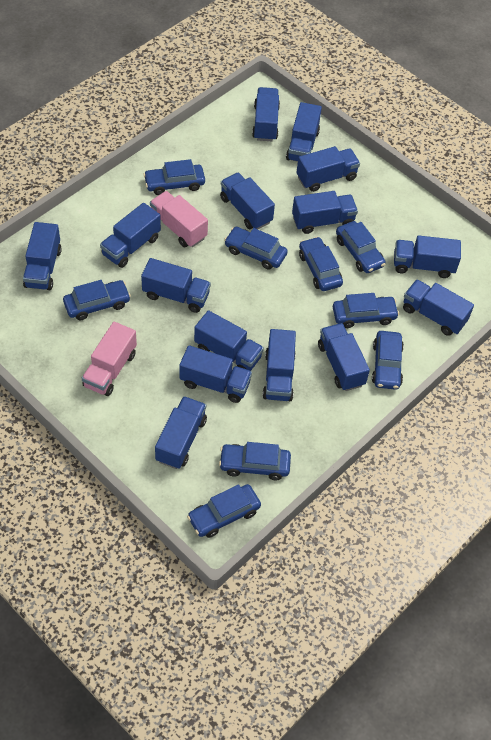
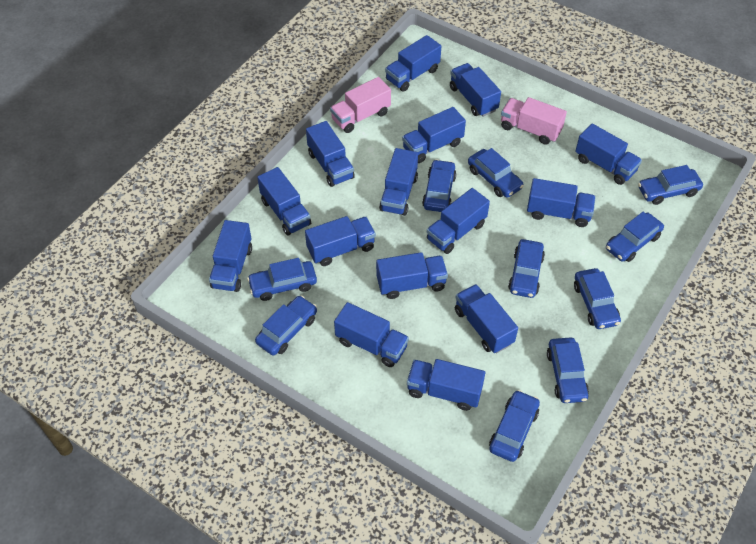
blue car: [63,280,131,320] [143,159,205,195] [187,484,261,538] [219,442,291,480] [224,227,288,270] [299,237,343,291] [333,293,399,328] [336,221,386,273] [372,331,404,390] = 9 -> [247,258,317,301] [255,296,317,355] [422,159,457,212] [468,148,524,198] [489,390,540,462] [508,239,545,298] [547,338,589,403] [574,268,621,329] [606,212,664,262] [638,165,703,205] = 10

